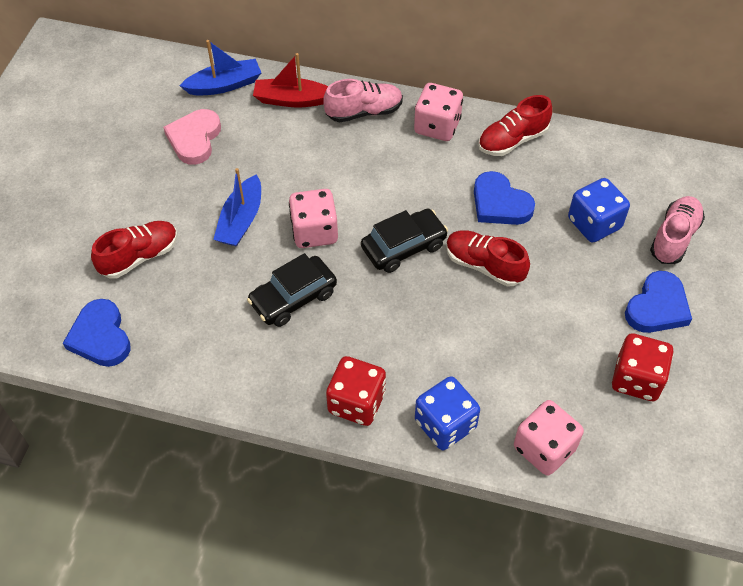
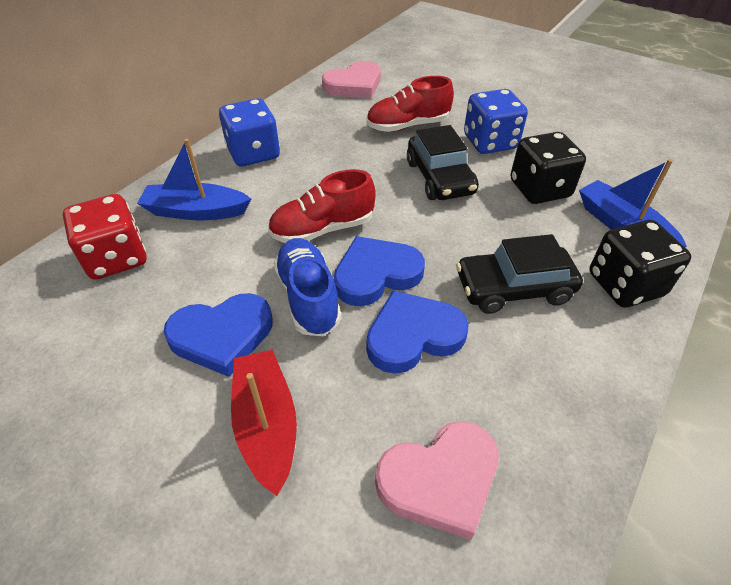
black dice: none = 0 -> [511,132,586,204] [589,220,691,308] = 2
blue shoe: none = 0 -> [273,238,341,336] = 1
pink dice: [289,189,338,248] [414,83,463,141] [514,400,584,476] = 3 -> none = 0
pink heart: [163,109,221,165] = 1 -> [322,61,381,98] [375,421,499,540] = 2
pink shoe: [323,79,403,122] [650,196,705,264] = 2 -> none = 0
red dice: [326,356,386,426] [612,334,673,401] = 2 -> [63,194,146,280] = 1
red shoe: [91,221,178,278] [446,230,530,287] [478,95,552,156] = 3 -> [268,169,376,243] [366,76,454,132] = 2

